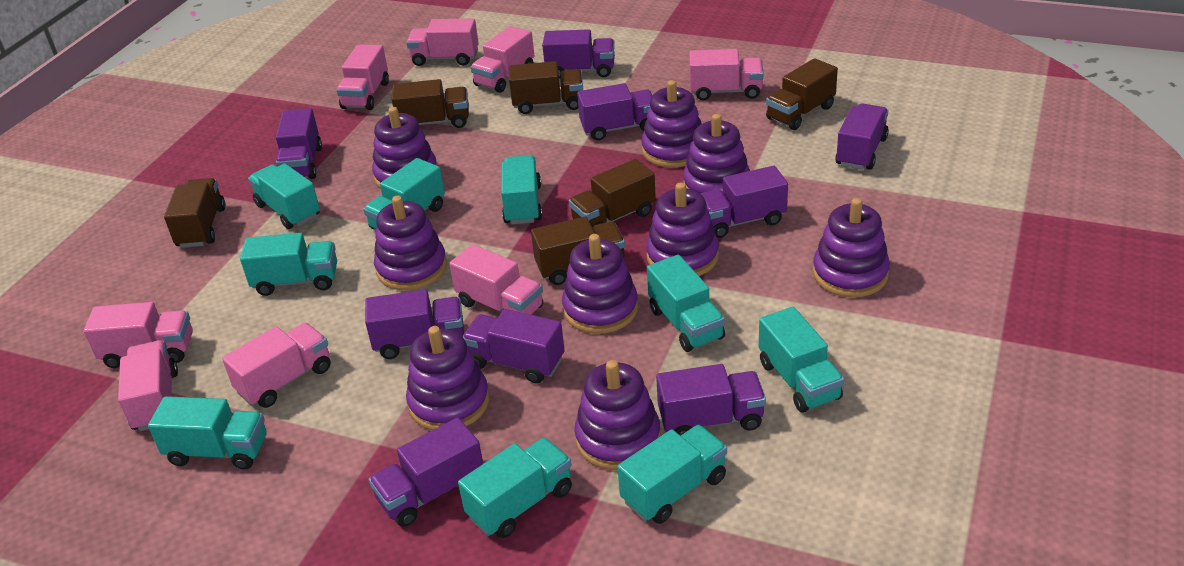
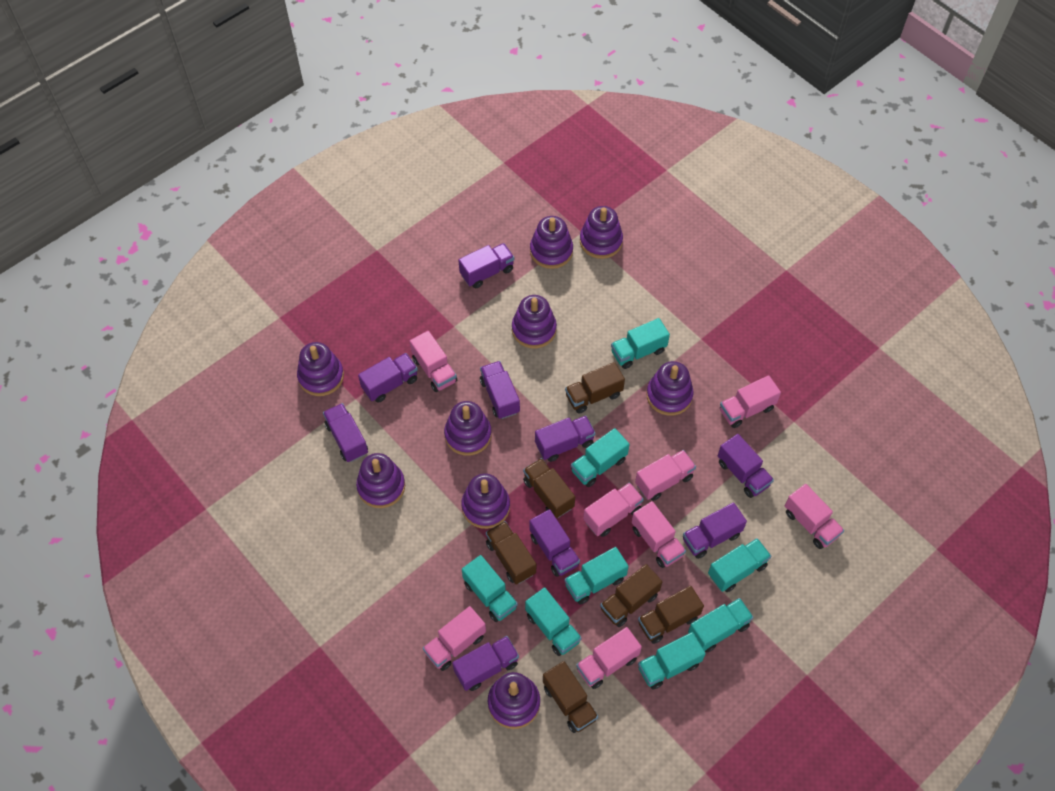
turquoise truck: [148,396,267,470] [240,233,337,296] [248,163,320,229] [363,158,445,229] [458,438,572,538] [501,155,542,224] [617,425,727,524] [647,255,725,352] [759,307,844,413] = 9 -> [462,555,518,622] [525,587,582,656] [564,547,629,605] [571,428,630,487] [611,318,670,369] [638,632,706,690] [688,598,753,653] [708,538,771,592] = 8

